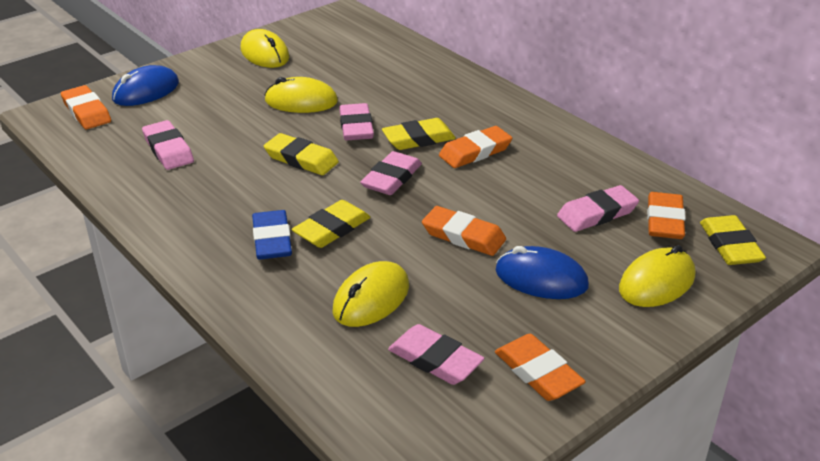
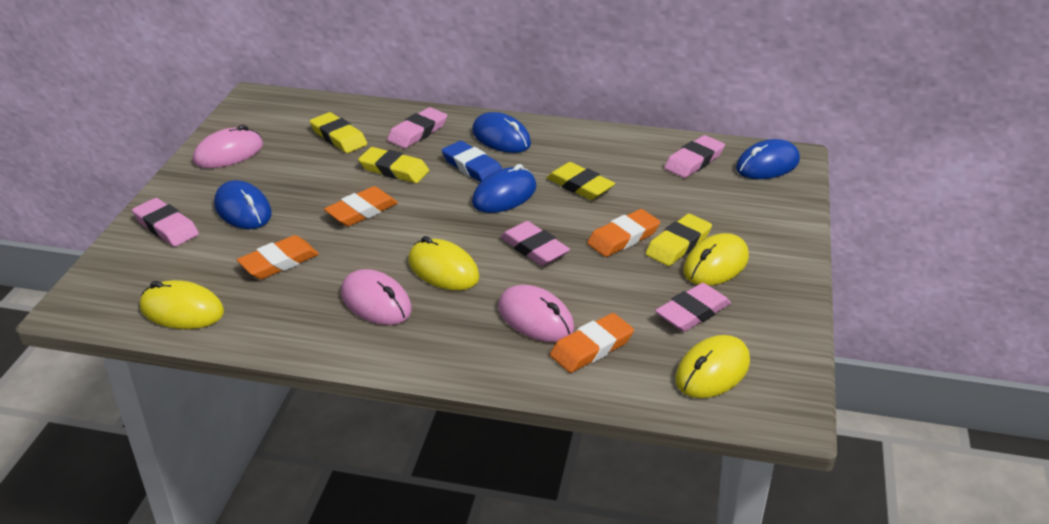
blue mouse: [112,65,179,106] [496,246,589,299] = 2 -> [214,180,272,229] [472,112,531,153] [472,164,536,213] [736,139,800,179] = 4
orange eraser: [61,85,111,129] [422,206,506,256] [439,126,512,168] [495,334,586,401] [647,192,686,239] = 5 -> [237,235,319,279] [324,186,398,226] [550,313,634,373] [587,209,660,257] = 4
pink mouse: none = 0 -> [193,125,263,168] [341,269,412,325] [498,285,574,342] = 3

